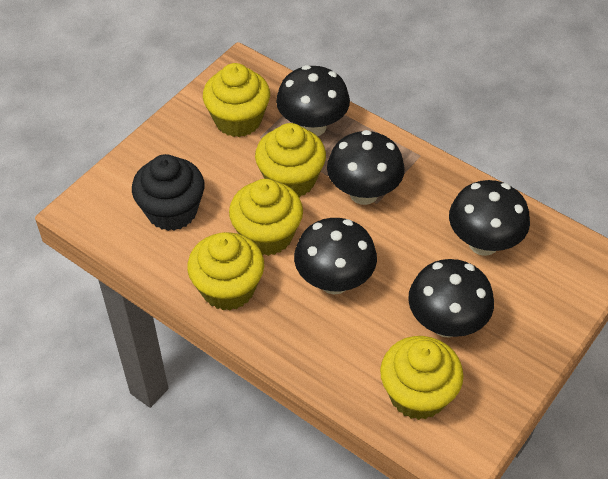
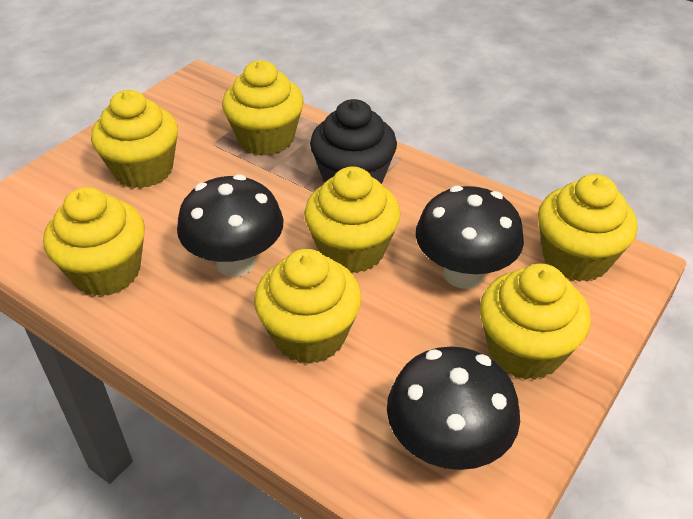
black mushroom: [276,65,350,136] [294,218,377,295] [327,130,405,205] [408,259,494,338] [449,180,530,256] = 5 -> [177,174,284,277] [387,347,520,470] [416,186,524,289] = 3
yellow cupcake: [187,232,264,310] [203,63,270,137] [229,179,303,256] [255,123,326,198] [380,336,464,420] = 5 -> [43,187,145,296] [91,90,178,188] [222,60,304,155] [254,249,362,364] [304,166,400,273] [480,264,591,380] [538,174,637,282] = 7

